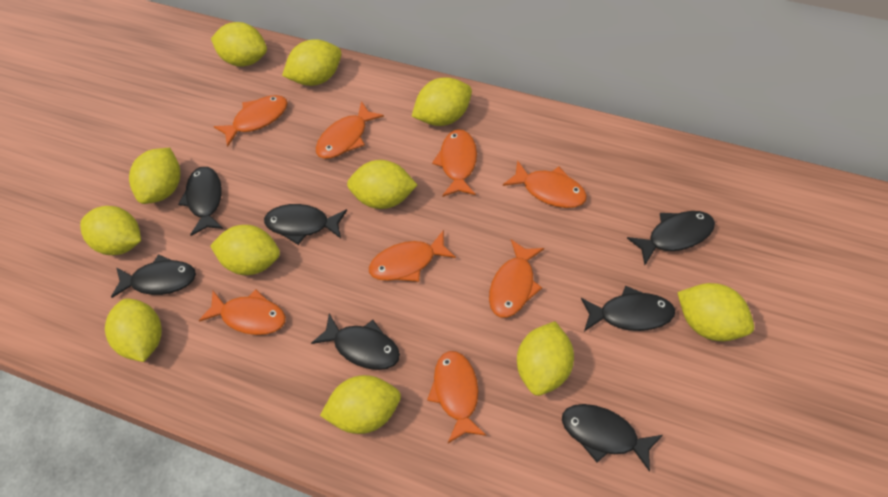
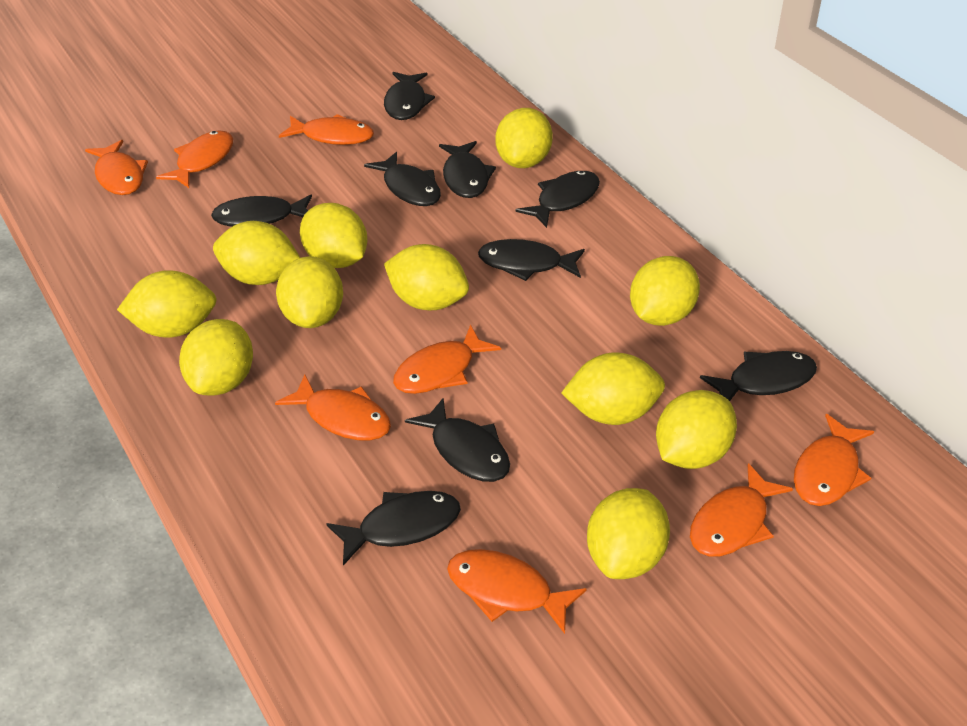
black fish: [111,254,196,298] [178,167,223,236] [264,204,347,245] [311,314,400,370] [562,404,663,472] [581,286,675,332] [627,211,715,265] = 7 -> [211,195,312,227] [326,491,461,565] [364,152,441,206] [384,72,435,120] [405,398,510,482] [439,141,496,198] [478,239,585,281] [515,171,600,228] [700,351,817,401] = 9

